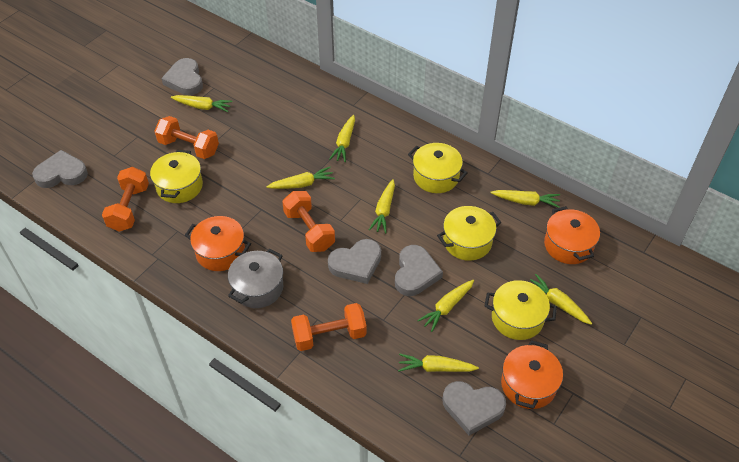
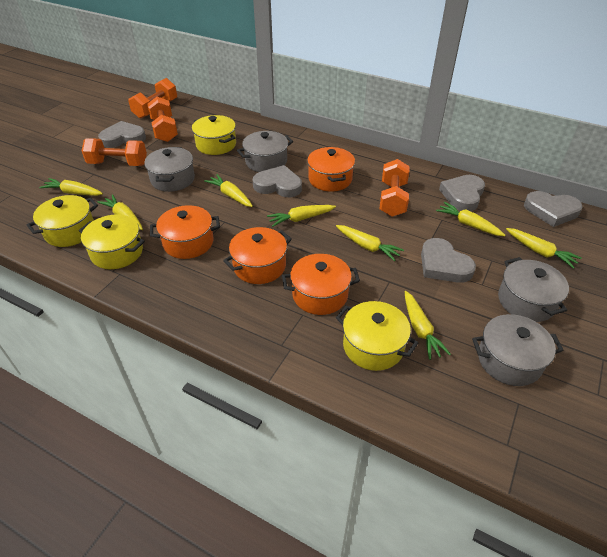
grey pot: [228,249,283,308] = 1 -> [144,147,195,192] [237,131,293,172] [472,314,564,386] [498,257,569,322] = 4
orange pot: [185,216,251,271] [501,340,563,409] [544,206,600,264] = 3 -> [150,205,220,259] [223,227,292,284] [282,254,360,315] [307,147,355,192] = 4

